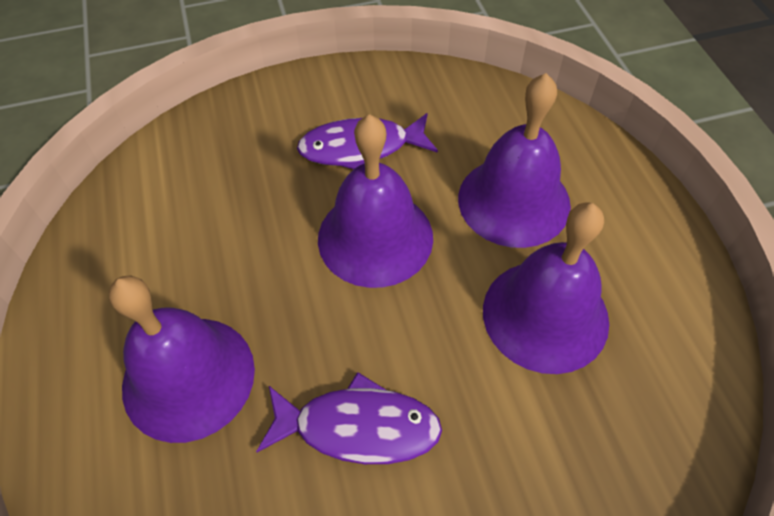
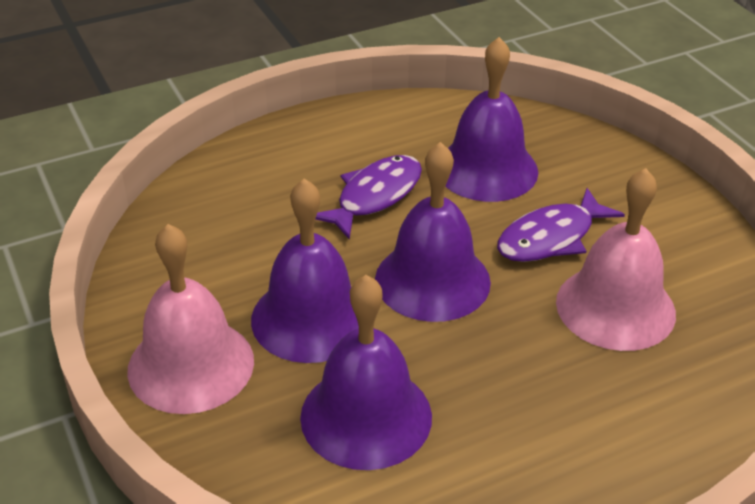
pink bell: none = 0 -> [127,224,254,414] [556,168,676,351] = 2

